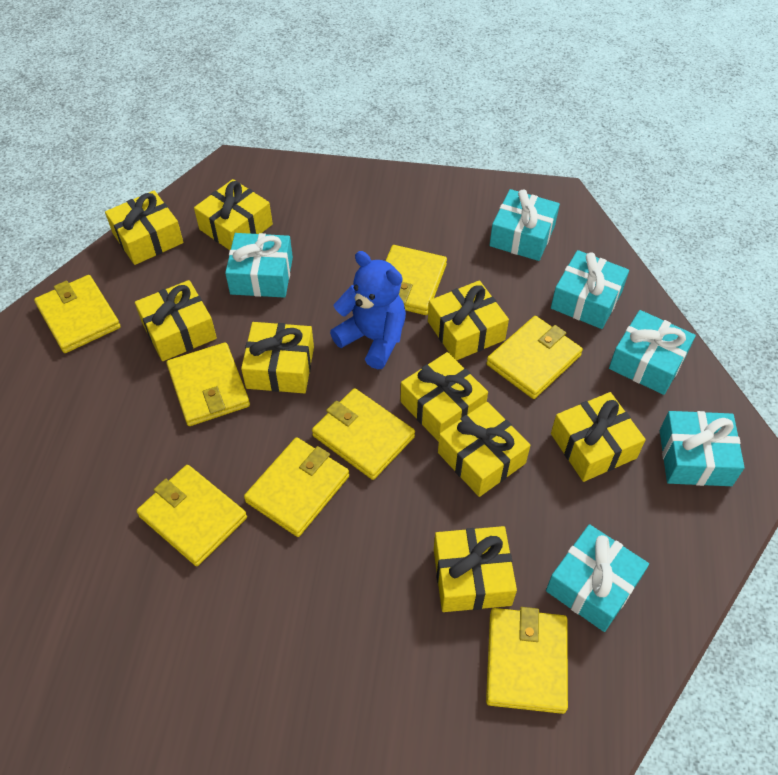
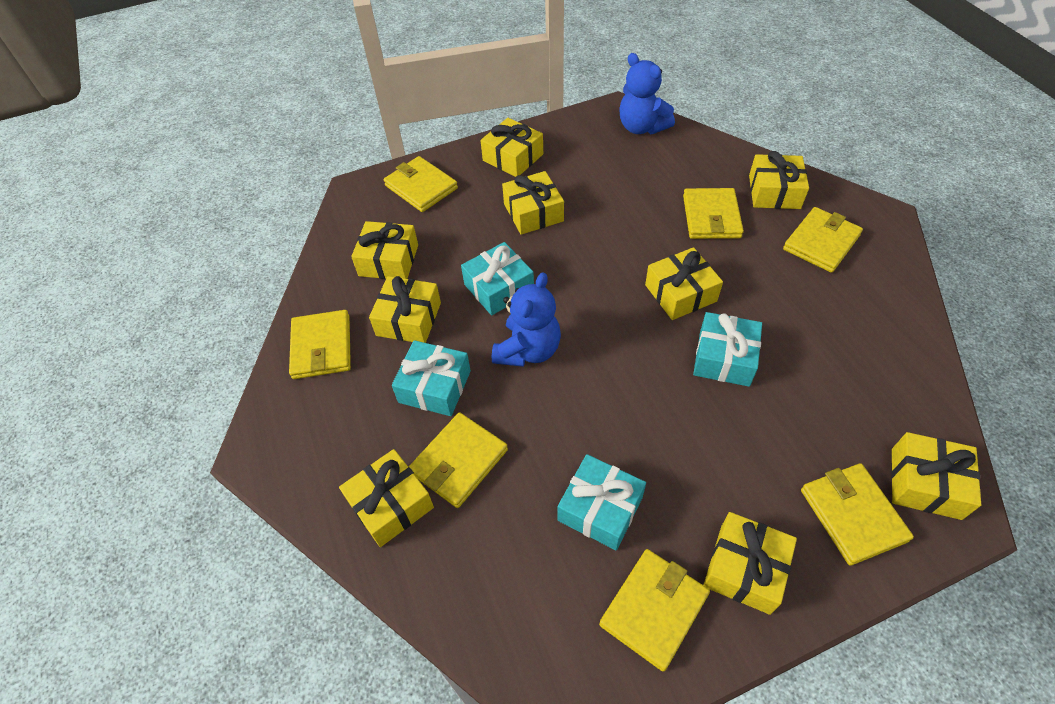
blue teddy bear: [330,251,406,369] = 1 -> [492,272,561,367] [619,53,675,134] = 2
turquoise gift: [225,233,293,298] [490,189,560,261] [546,524,649,632] [551,250,629,329] [609,310,696,395] [660,411,745,486] = 6 -> [392,340,471,416] [461,242,534,315] [558,454,646,551] [693,312,762,387] = 4
yellow wallet: [34,275,121,353] [137,465,247,566] [166,342,250,426] [244,437,349,537] [312,388,415,480] [386,245,447,315] [486,316,583,399] [486,607,568,714] = 8 -> [289,310,351,379] [384,156,458,212] [409,412,508,508] [599,549,710,672] [683,188,744,239] [783,207,863,273] [801,463,914,566] = 7

